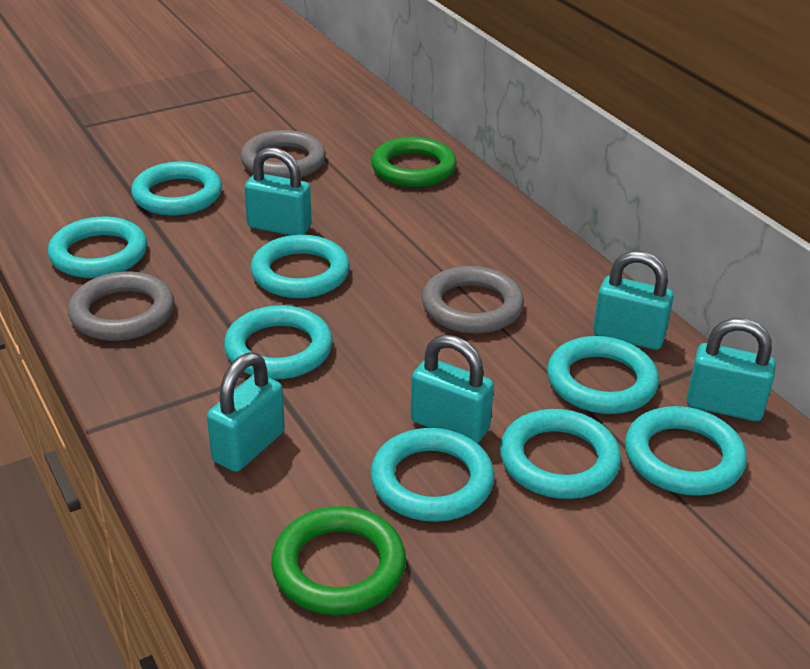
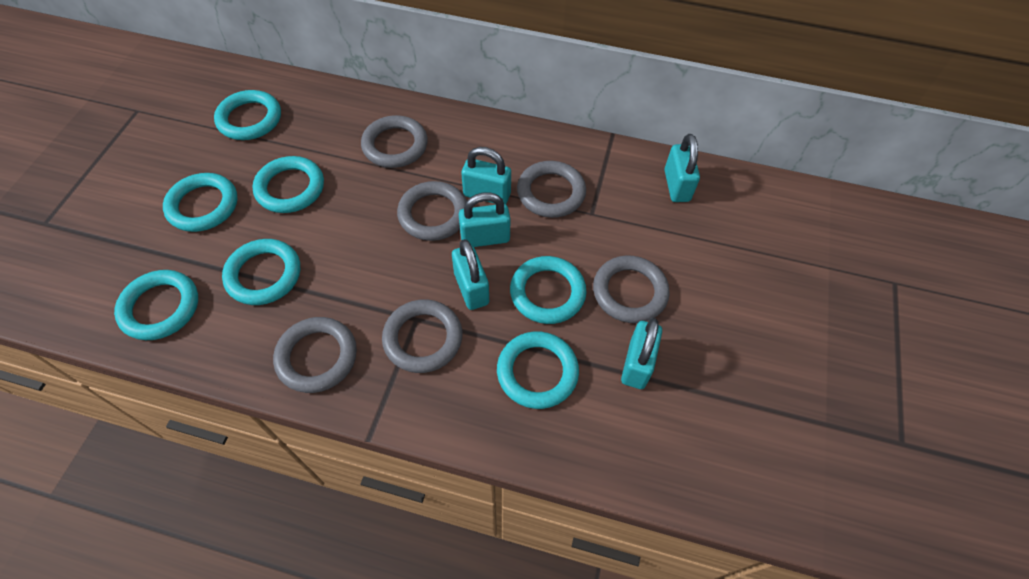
green ring: [271,506,406,615] [371,137,457,187] = 2 -> none = 0
grey ring: [68,271,174,341] [240,130,326,179] [422,266,524,334] = 3 -> [273,317,357,393] [361,115,428,168] [382,299,462,373] [397,181,467,241] [517,161,586,218] [593,255,670,323] = 6
turquoise ring: [48,217,147,278] [131,162,222,216] [224,305,333,379] [251,235,350,298] [370,428,494,522] [500,409,621,499] [547,336,659,414] [625,406,747,496] = 8 -> [114,270,198,340] [163,173,237,232] [214,90,281,140] [222,239,300,305] [252,156,324,213] [497,332,579,409] [510,256,587,324] = 7

